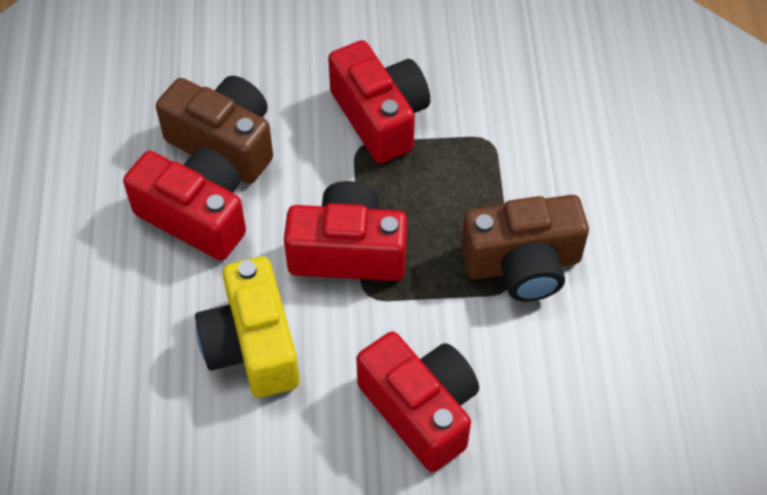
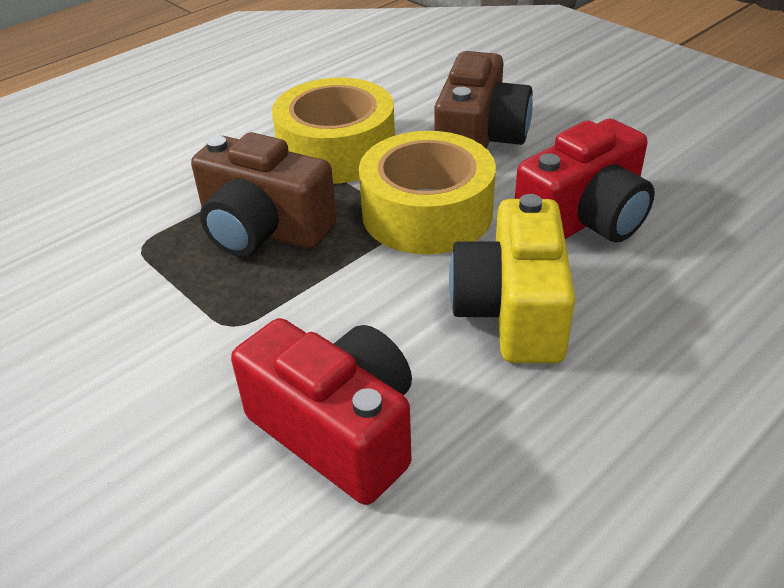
red camera: [123,148,246,261] [284,181,407,281] [328,40,430,164] [356,331,479,472] = 4 -> [231,318,412,505] [515,119,655,242] = 2
yellow tape: none = 0 -> [272,78,395,184] [359,131,496,254] = 2

